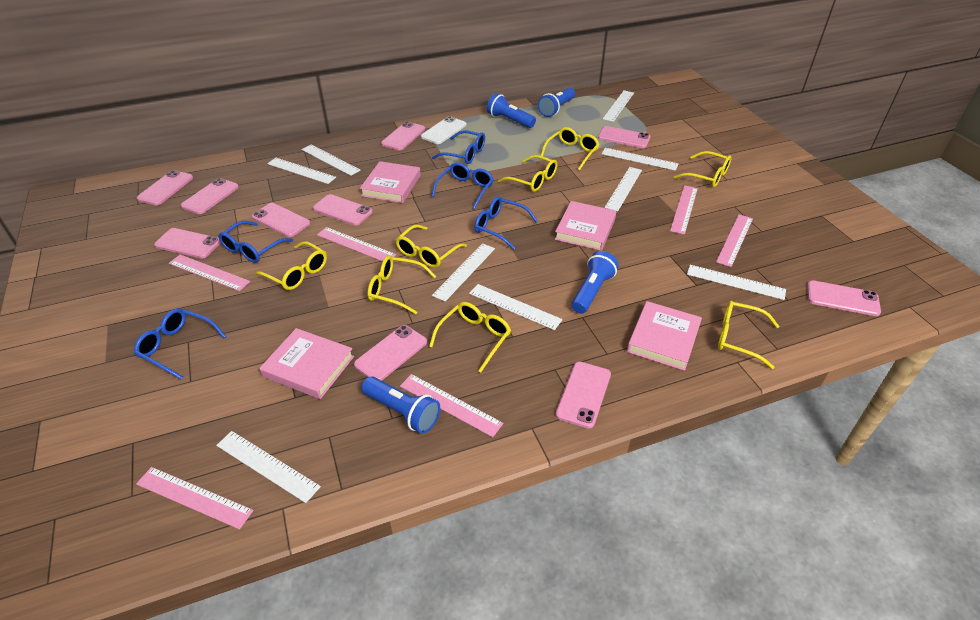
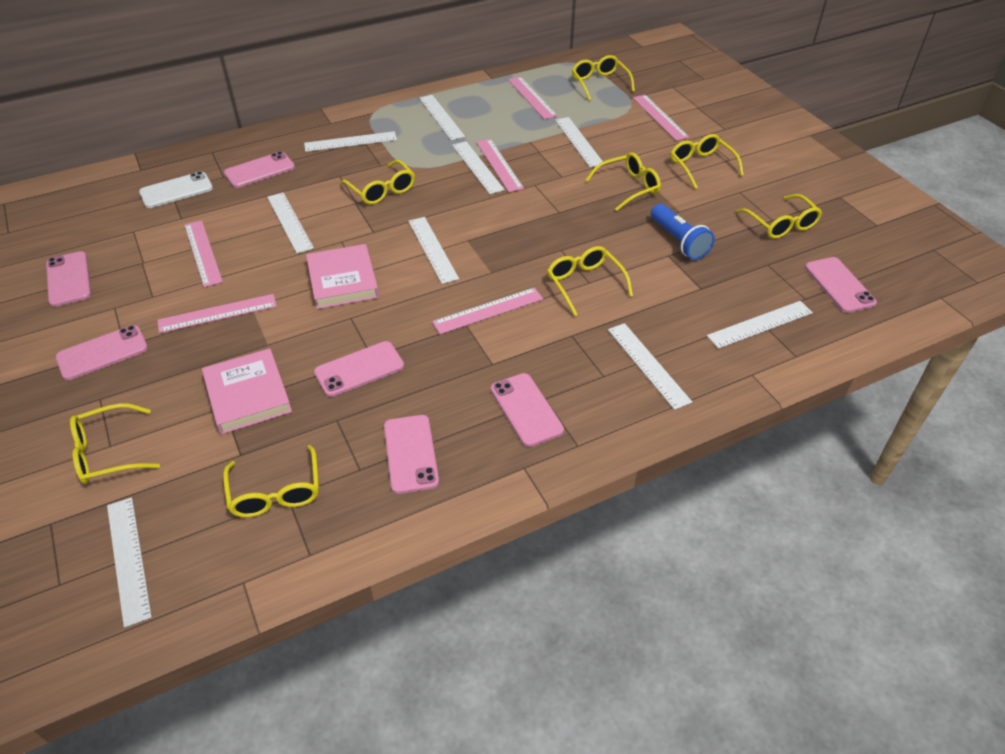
blue flashlight: [361,376,440,434] [487,93,536,128] [538,88,575,117] [571,251,619,314] = 4 -> [651,204,715,260] = 1
blue glasses: [134,309,226,379] [218,221,293,263] [431,162,494,209] [432,130,485,164] [474,196,538,250] = 5 -> none = 0
pink book: [259,328,354,399] [360,161,421,203] [555,201,616,251] [627,301,702,371] = 4 -> [202,348,292,434] [306,244,379,309] = 2
pink phone: [137,170,193,205] [154,228,221,259] [181,178,239,214] [252,203,310,237] [313,194,373,226] [354,325,427,381] [381,121,425,150] [556,362,611,428] [598,126,651,148] [807,280,881,316] = 10 -> [46,251,91,307] [56,325,148,380] [224,151,295,188] [314,341,404,397] [384,415,439,494] [491,373,564,447] [805,257,877,313] = 7

